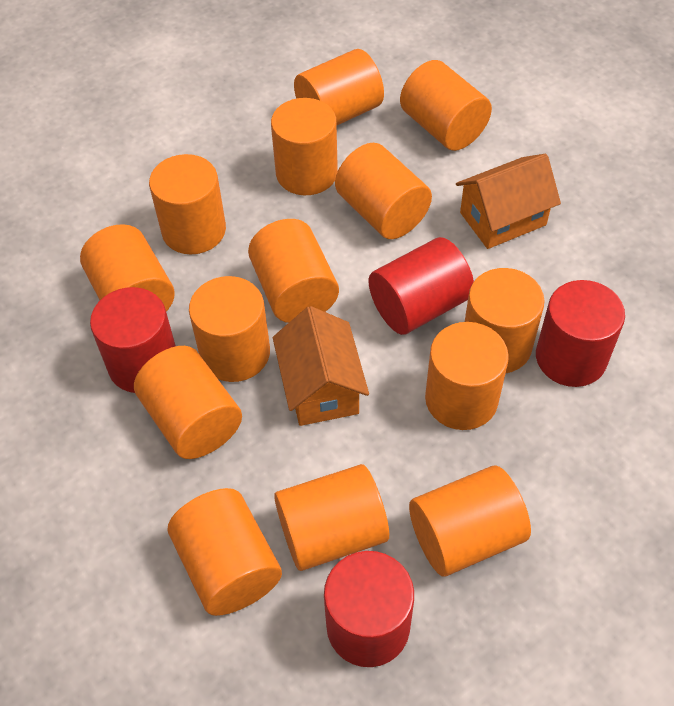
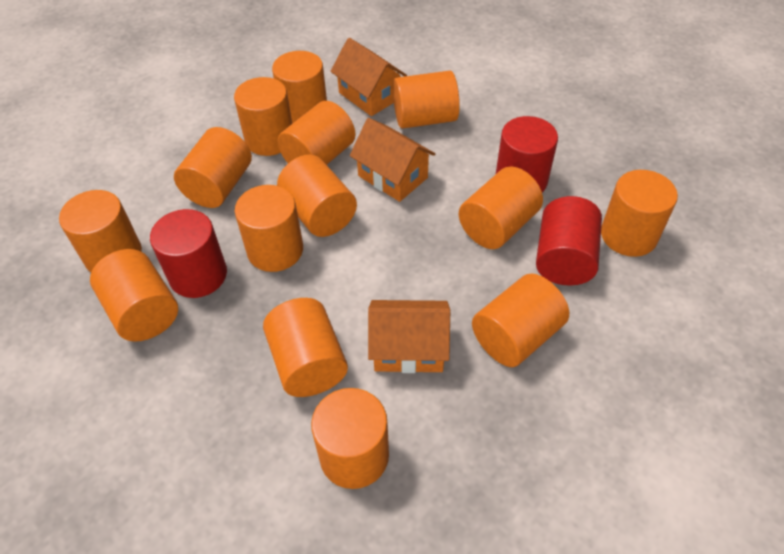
orange house: [273,306,369,426] [456,154,561,249] = 2 -> [330,38,407,116] [350,118,435,202] [368,300,450,373] = 3
red cylinder: [90,287,176,393] [324,551,414,667] [369,237,474,335] [536,280,625,387] = 4 -> [150,209,227,298] [496,116,558,192] [536,196,602,285] = 3

